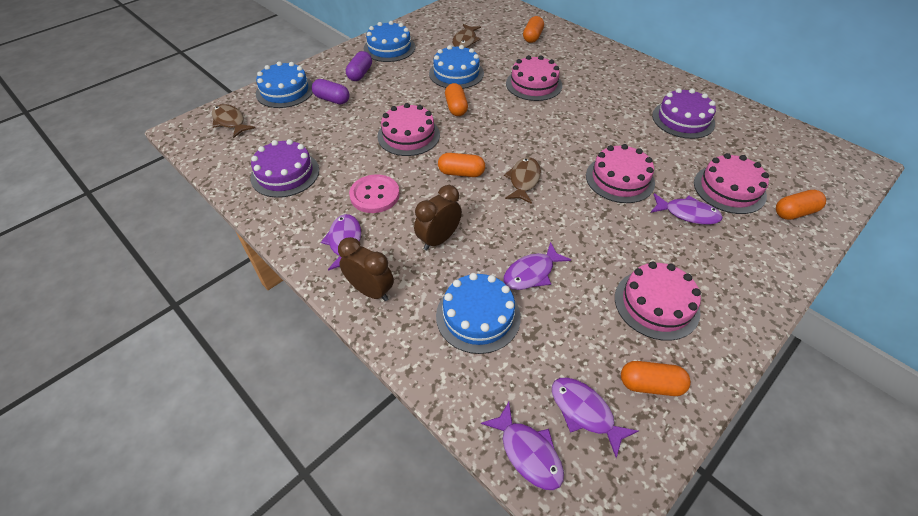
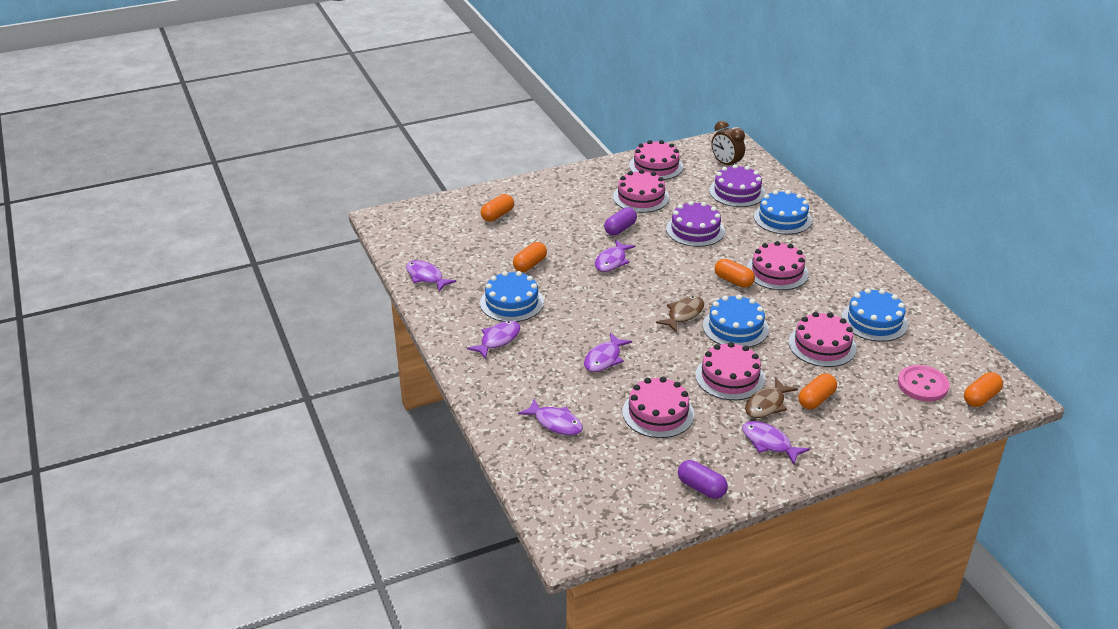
brown clock: [338,237,394,301] [414,185,462,250] = 2 -> [712,121,745,165] = 1
brown fish: [212,104,255,138] [452,24,481,48] [504,157,541,204] = 3 -> [656,296,704,333] [745,377,798,418] = 2
pink cake: [377,103,440,156] [506,55,562,101] [586,144,655,203] [615,262,701,341] [694,153,769,214] = 5 -> [613,170,669,213] [622,377,694,438] [629,140,683,180] [695,342,765,400] [747,241,809,290] [789,312,857,367] = 6
purple fish: [321,214,361,271] [481,402,564,490] [504,242,571,290] [552,378,638,458] [651,193,723,225] = 5 -> [406,260,457,292] [467,321,520,359] [518,399,583,435] [584,333,632,372] [595,240,635,272] [742,421,810,464] = 6

